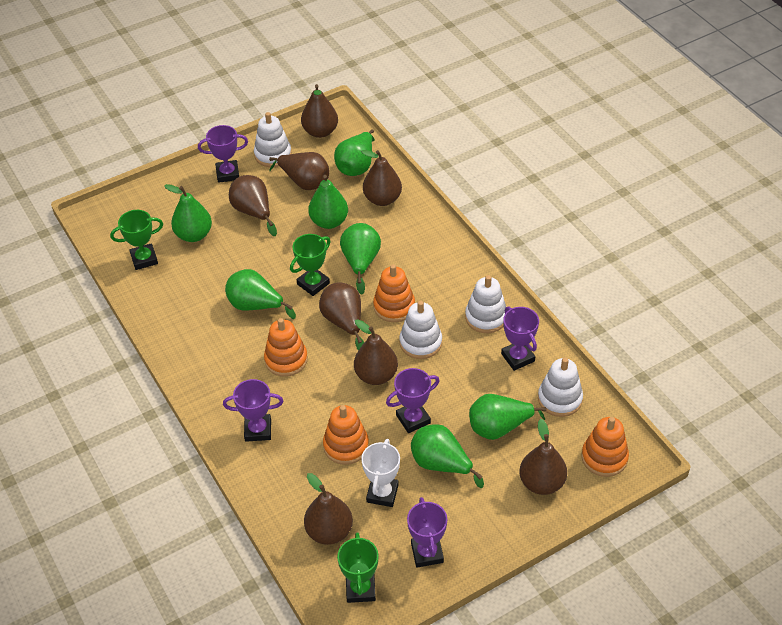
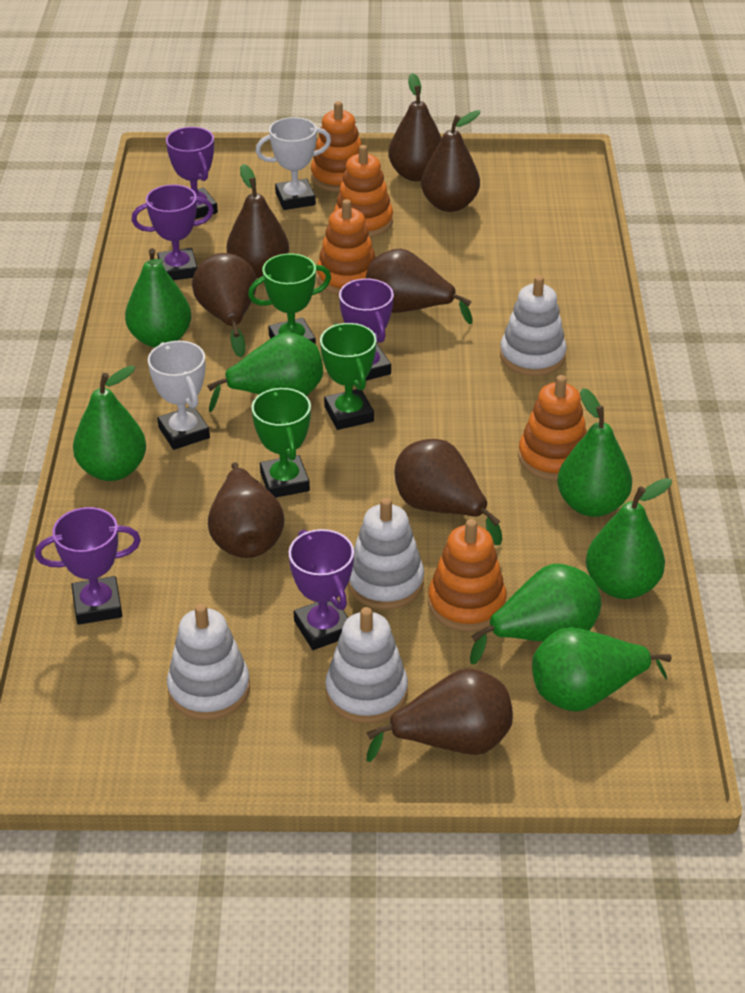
orange stacking toy: [264,318,308,377] [323,405,369,465] [373,264,415,322] [581,417,629,477] = 4 -> [311,101,362,192] [317,199,375,295] [334,145,393,237] [428,519,507,632] [518,375,587,481] = 5
white trophy: [361,439,400,507] = 1 -> [148,341,210,450] [255,117,331,210] = 2

